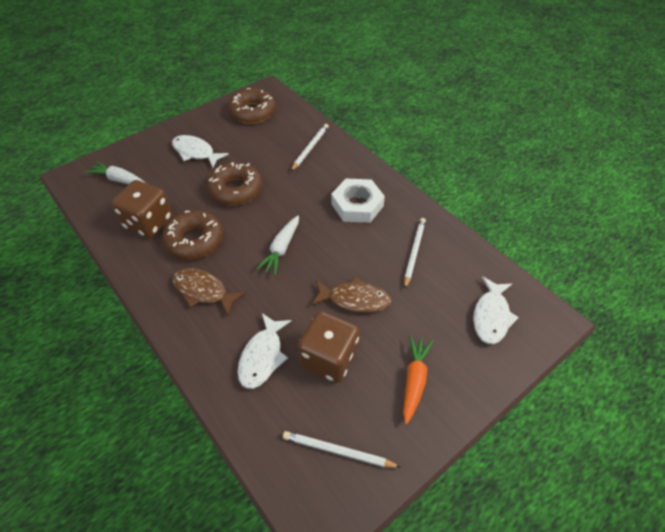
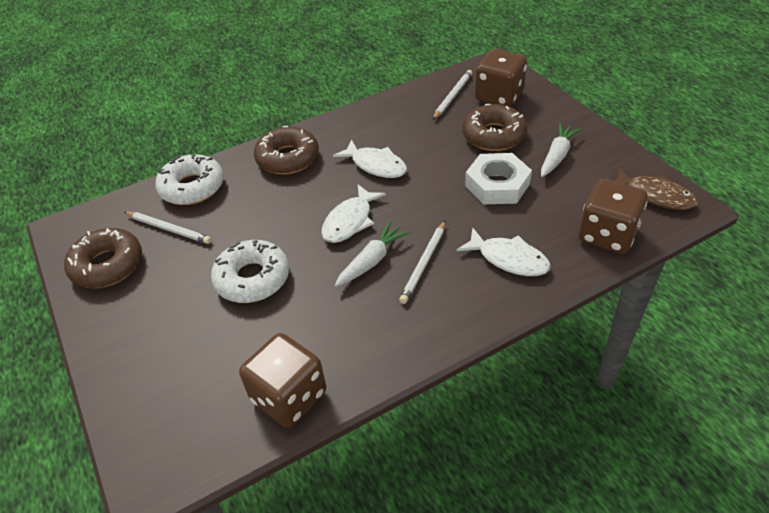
brown dice: [111,180,172,238] [297,311,360,383] = 2 -> [239,333,326,428] [475,49,527,107] [578,179,648,254] = 3
brown fish: [173,268,246,315] [311,277,391,313] = 2 -> [614,167,698,210] = 1
orange carrot: [403,335,433,424] = 1 -> none = 0
white donut: none = 0 -> [155,154,224,205] [211,240,289,303] = 2

